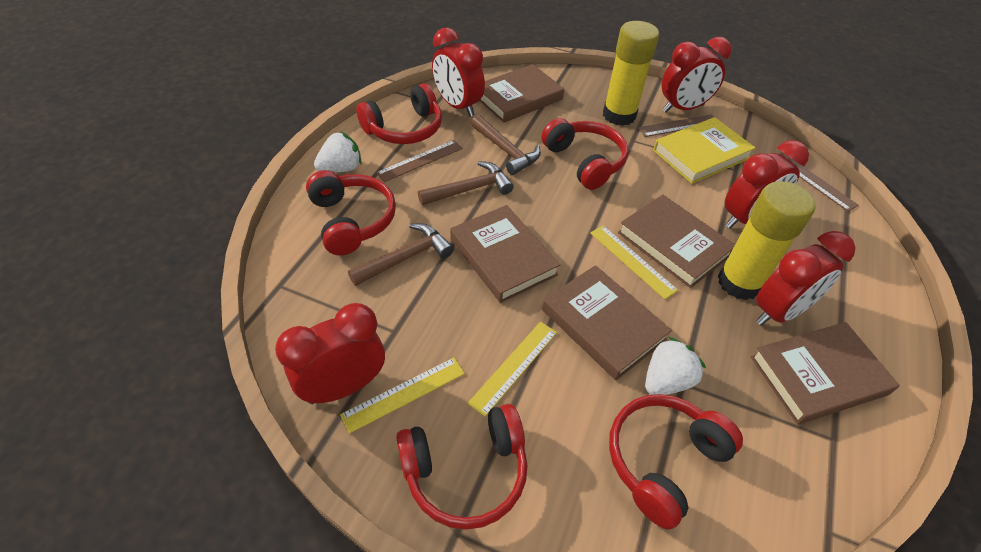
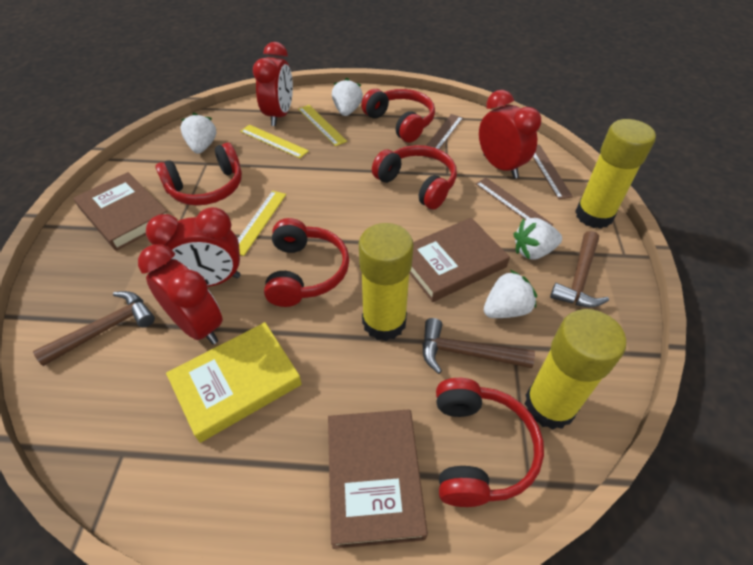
brown book: [450,205,560,303] [479,64,564,123] [542,265,672,380] [618,194,735,288] [751,322,900,425] = 5 -> [73,172,168,251] [328,409,428,549] [409,218,510,302] = 3
red clock: [275,303,385,404] [432,28,485,117] [662,37,732,112] [725,140,809,228] [756,231,856,326] = 5 -> [138,244,223,344] [146,207,241,287] [253,42,293,126] [479,90,541,179] = 4
white strawberry: [314,131,362,172] [645,337,706,395] = 2 -> [181,113,216,154] [332,78,363,116] [484,270,537,318] [514,218,562,259] = 4
yellow glue stick: [603,21,659,126] [718,181,816,300] = 2 -> [359,223,414,341] [524,309,626,430] [575,119,656,229] = 3

